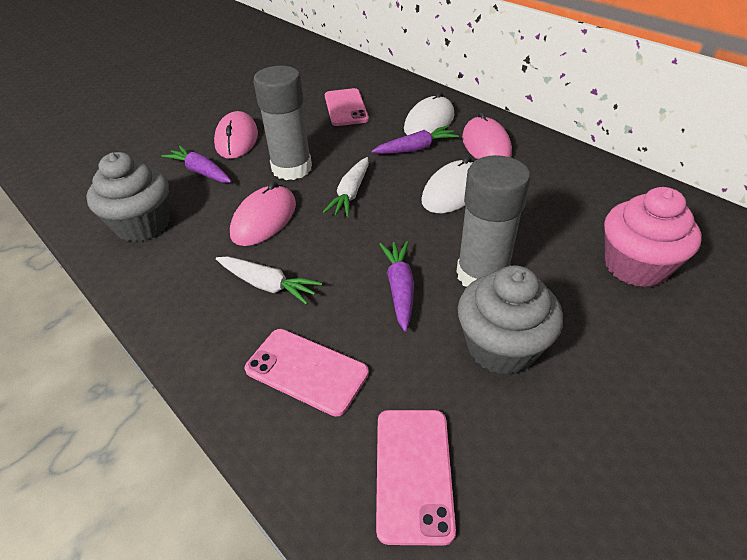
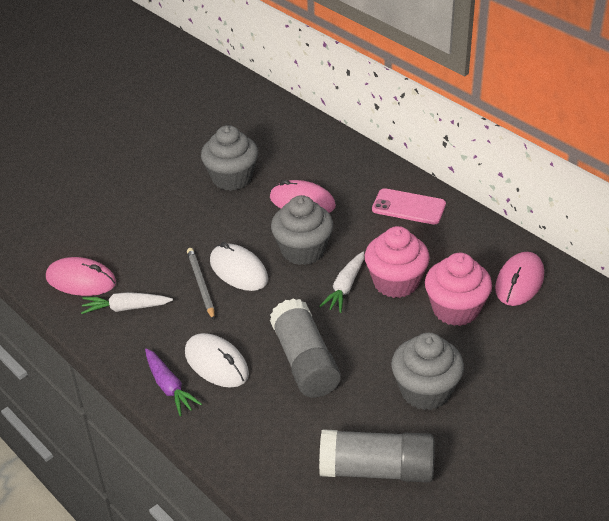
grey cupcake: [86,152,170,242] [458,266,563,375] = 2 -> [201,125,258,191] [271,195,333,265] [391,333,464,410] = 3
grey pencil: none = 0 -> [187,248,215,320] = 1
pink cupcake: [604,187,702,287] = 1 -> [365,226,430,298] [425,253,492,326] = 2
pink phone: [245,329,369,417] [325,88,369,126] [376,410,456,546] = 3 -> [372,188,446,225] = 1
purple carrot: [162,146,232,183] [372,126,459,154] [379,241,414,332] = 3 -> [145,348,202,416] = 1

